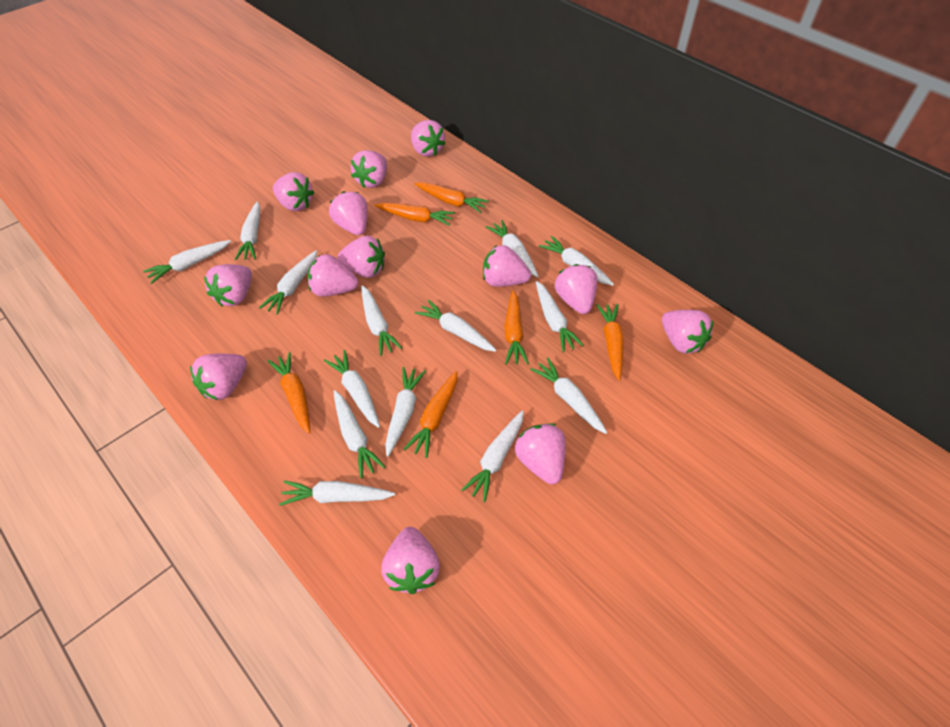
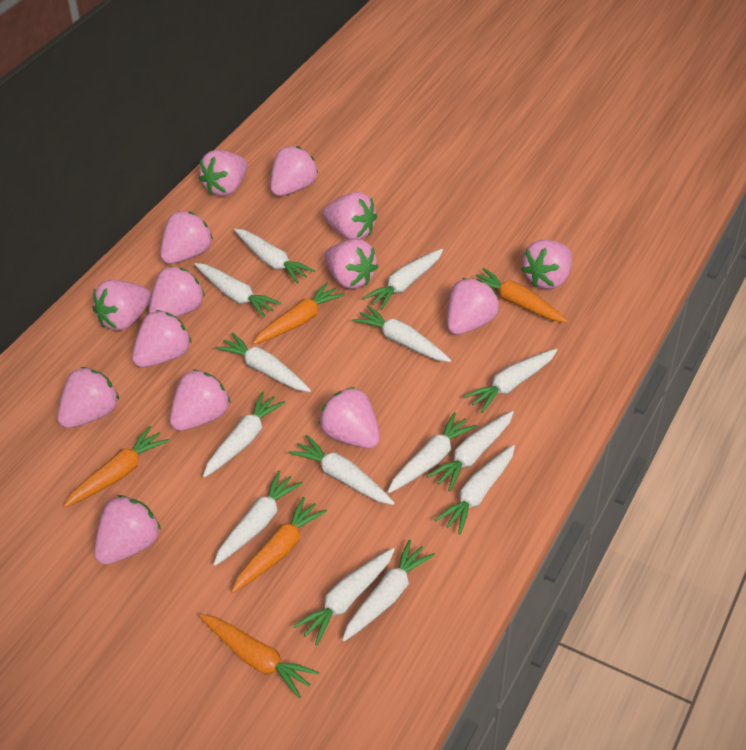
orange carrot: [268,352,310,434] [374,203,455,226] [403,371,458,458] [414,182,489,213] [504,290,529,365] [596,304,624,381] = 6 -> [64,426,169,507] [199,614,319,698] [232,497,327,593] [253,282,345,344] [476,268,568,322] = 5
pink strawberry: [190,354,247,400] [204,264,252,307] [273,172,314,211] [308,254,358,297] [329,191,368,235] [337,236,385,278] [351,150,387,188] [381,527,440,594] [411,120,446,157] [483,245,531,287] [515,423,566,484] [555,264,598,314] [662,310,713,354] = 13 -> [57,367,119,428] [93,280,151,331] [94,495,161,565] [132,310,191,367] [149,266,205,317] [160,211,213,264] [170,369,231,431] [199,150,248,196] [270,146,318,196] [319,387,380,448] [323,192,377,240] [324,239,378,289] [447,278,499,335] [521,240,572,289] = 14

